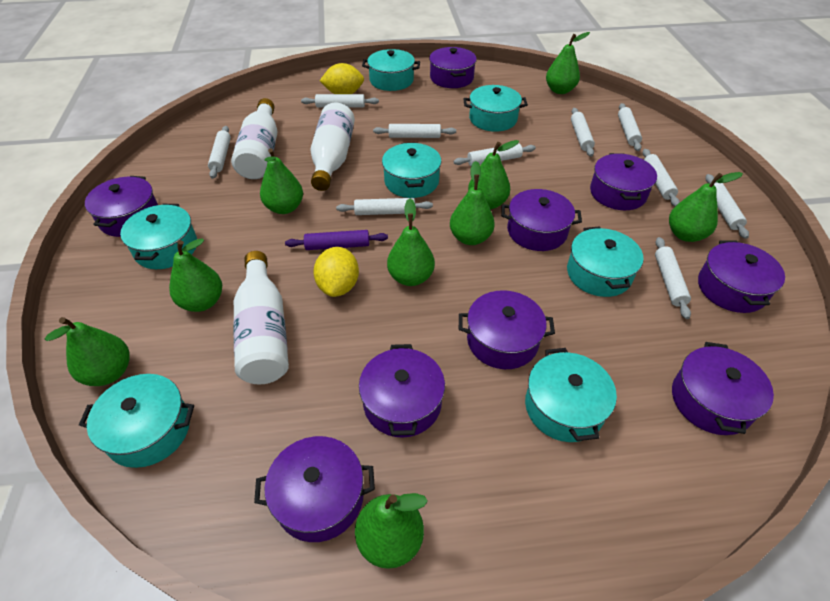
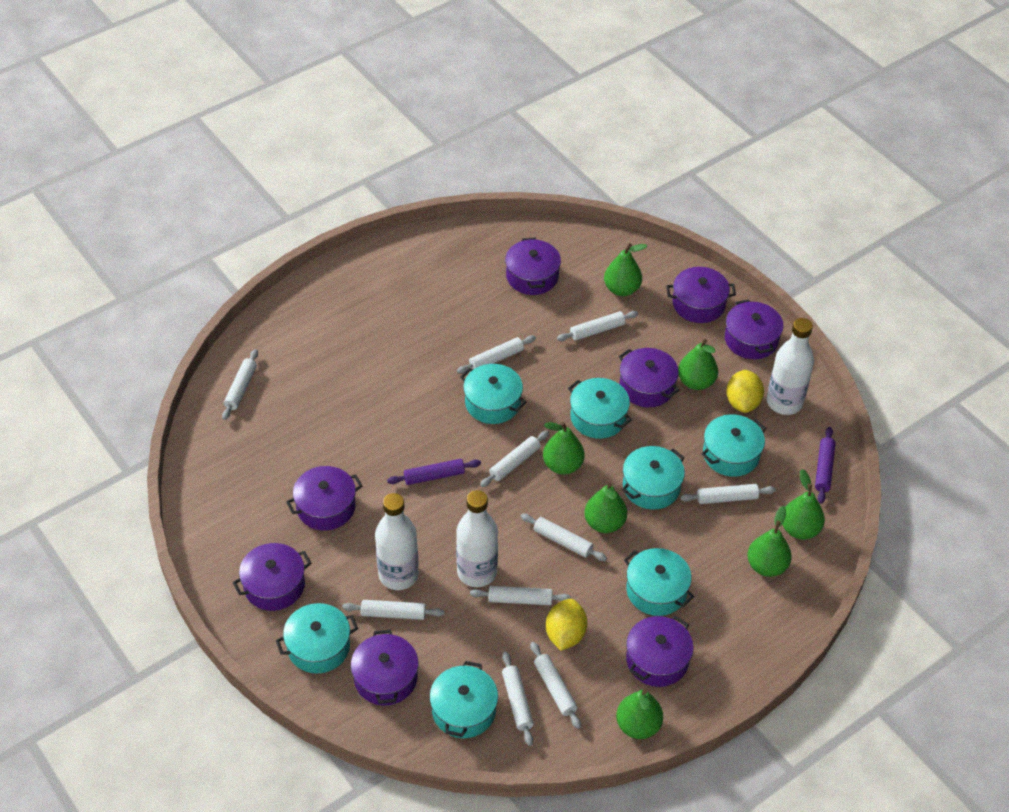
green pear: [45,317,130,386] [169,238,222,312] [260,148,303,214] [355,493,428,569] [387,198,435,286] [450,161,495,245] [468,140,519,209] [546,32,590,94] [669,172,743,242] = 9 -> [543,421,585,475] [584,483,627,533] [604,243,647,296] [616,689,663,739] [678,339,718,390] [747,506,792,577] [782,469,825,540] = 7
purple pot: [85,176,158,237] [254,436,375,542] [359,344,445,438] [429,47,477,88] [459,290,555,369] [501,189,582,251] [590,153,657,210] [672,342,774,435] [698,240,785,313] = 9 -> [233,543,312,611] [286,466,362,530] [351,630,419,705] [505,237,561,295] [619,348,680,407] [626,616,693,687] [666,267,736,323] [725,299,784,359] = 8
purple rolling pin: [285,230,388,250] = 1 -> [387,459,481,485] [815,427,836,504] = 2

